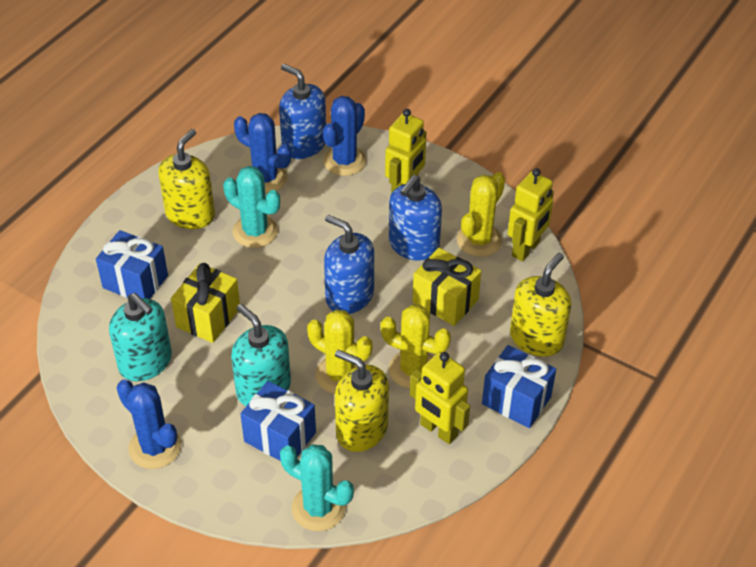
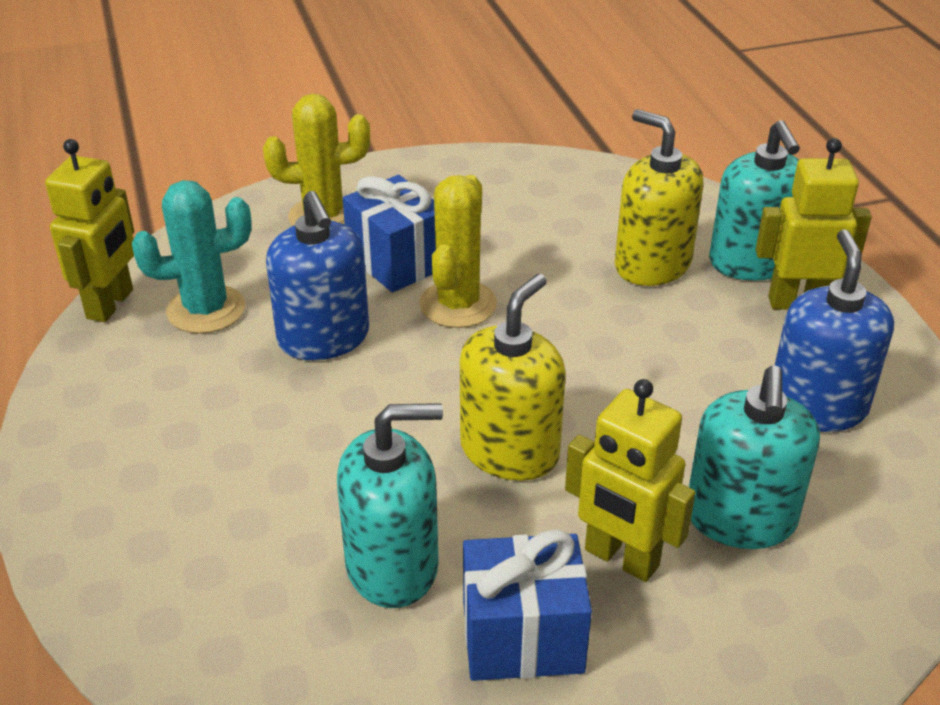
blue cactus: [117,379,181,469] [234,113,291,193] [323,96,366,176] = 3 -> none = 0
blue gift: [96,230,168,299] [240,381,316,461] [482,345,556,428] = 3 -> [343,175,436,293] [463,530,592,681] = 2
blue soap dispenser: [279,64,326,159] [324,215,374,314] [389,175,442,261] = 3 -> [266,191,369,360] [775,229,894,432] = 2
turquoise cactus: [223,166,280,248] [280,444,354,531] = 2 -> [132,180,252,334] = 1
turquoise soap dispenser: [109,293,172,382] [231,304,291,406] = 2 -> [337,403,443,608] [689,365,820,549] [709,120,800,281] = 3
yellow cactus: [307,310,372,394] [380,304,451,389] [457,172,505,257] = 3 -> [263,94,370,226] [419,175,497,328] = 2
yellow gift: [171,263,240,343] [412,248,481,326] = 2 -> none = 0
yellow soap dispenser: [158,129,215,229] [335,350,389,452] [510,253,571,357] = 3 -> [460,274,566,481] [615,109,703,286] = 2

